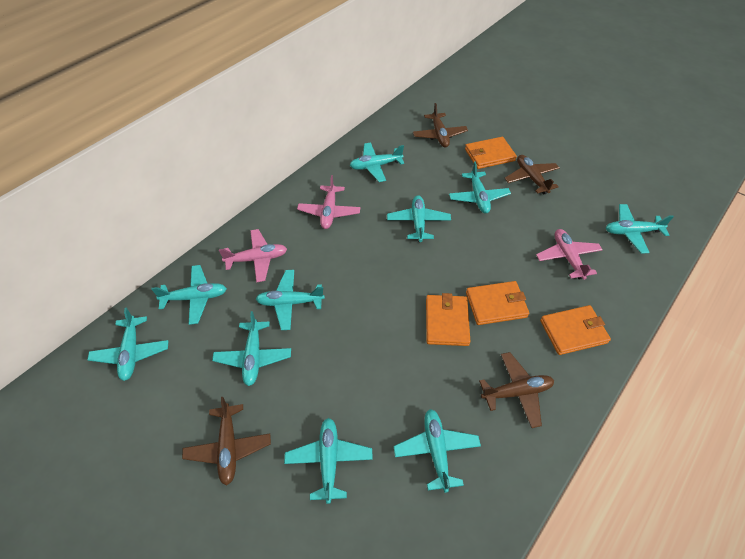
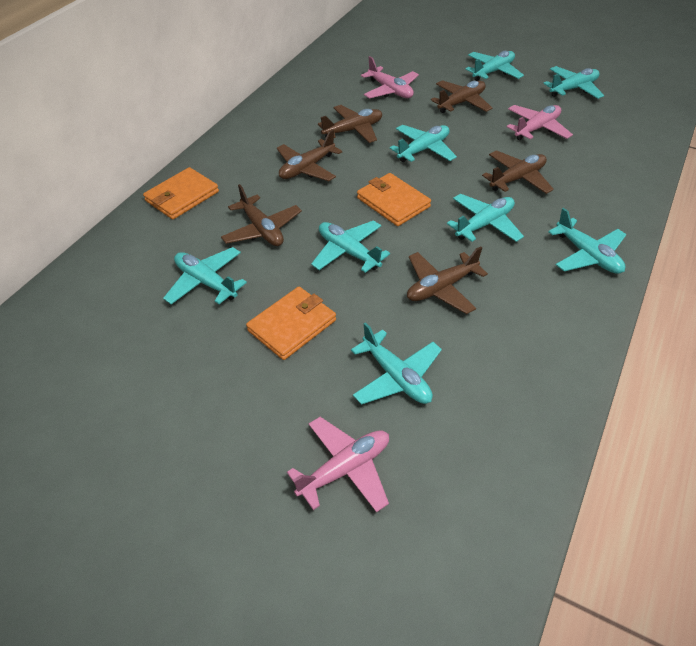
brown plane: [182,397,271,485] [413,103,468,147] [479,352,554,428] [504,155,560,194] = 4 -> [221,184,302,246] [277,130,342,181] [318,105,382,143] [407,246,488,314] [431,80,492,113] [482,150,554,194] = 6
orange wallet: [426,293,471,346] [465,137,517,169] [466,281,529,325] [540,305,611,355] = 4 -> [143,167,219,219] [246,287,336,360] [357,173,431,226] = 3
turquoise plane: [87,307,168,381] [151,265,227,325] [212,311,291,386] [256,270,325,330] [284,418,373,504] [349,143,404,182] [387,195,451,242] [393,409,481,493] [449,161,511,213] [606,204,674,254] = 10 -> [163,247,247,304] [311,220,390,273] [351,322,442,405] [390,125,457,162] [447,194,524,242] [465,51,524,81] [543,66,604,99] [548,208,626,274] = 8

